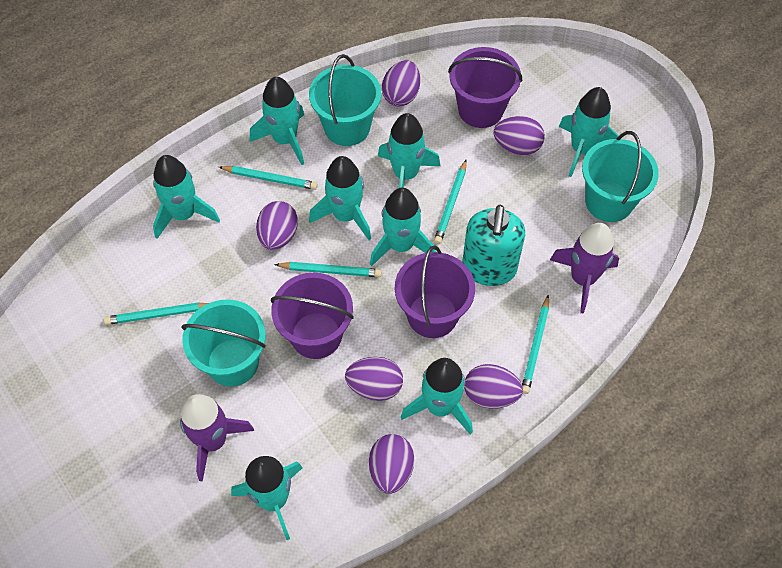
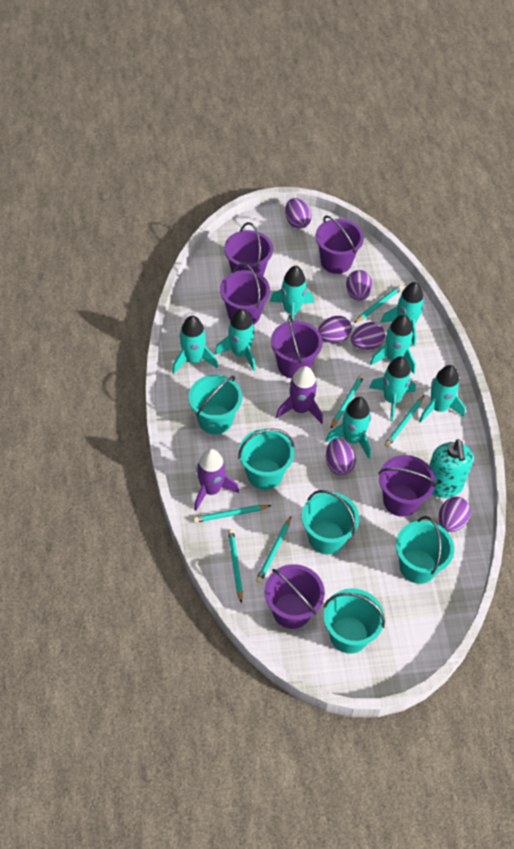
purple bucket: [271,272,354,359] [395,246,475,338] [448,47,522,128] = 3 -> [220,263,270,325] [224,222,273,276] [264,564,325,629] [271,315,323,379] [316,215,364,274] [378,455,436,517] = 6
turquoise bucket: [181,299,266,387] [309,54,381,146] [582,131,659,222] = 3 -> [189,375,242,434] [238,428,294,490] [302,490,359,554] [323,588,385,654] [396,516,454,584] = 5
turquoise pencil: [104,303,208,325] [219,166,318,190] [274,262,382,277] [434,160,467,244] [522,295,549,394] = 5 -> [193,505,271,523] [228,529,243,603] [256,516,291,583] [330,374,365,429] [354,285,403,323] [384,395,424,447] = 6

